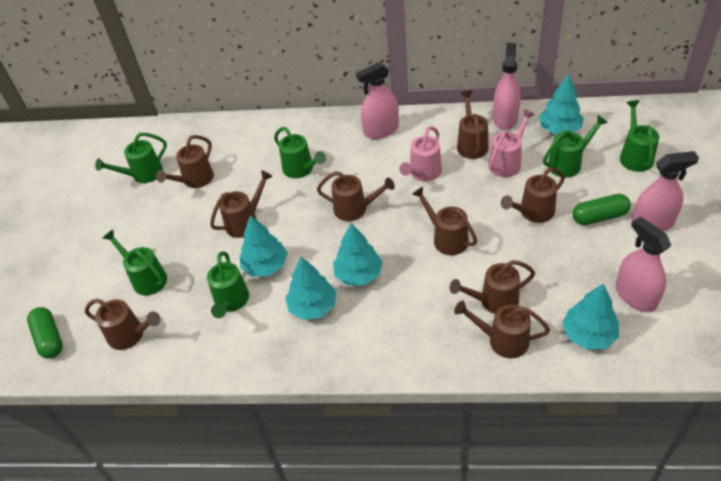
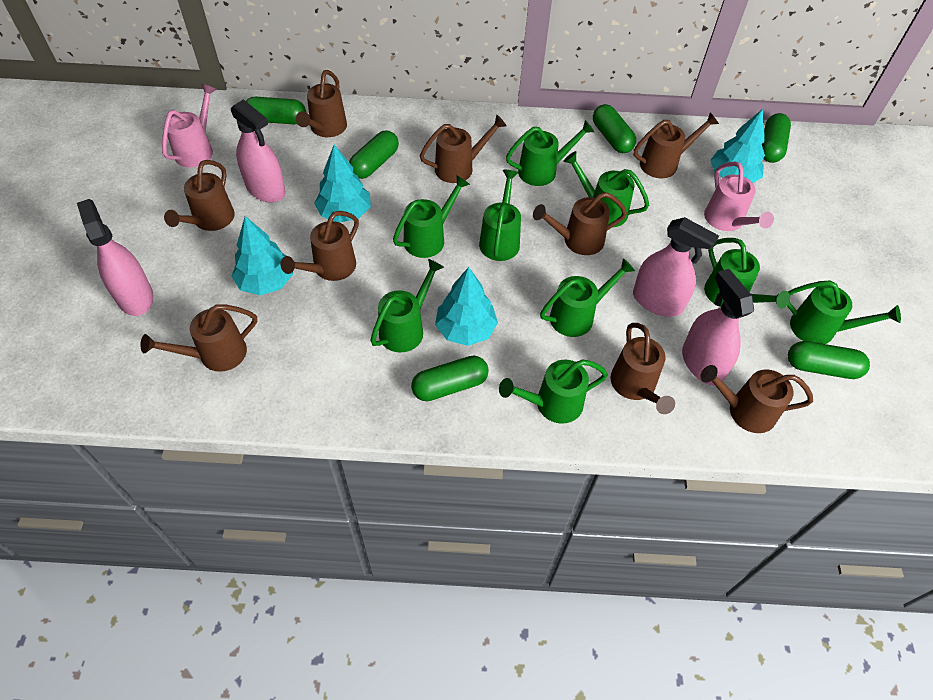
green capsule: [27,307,63,359] [572,194,631,225] = 2 -> [246,97,306,124] [349,130,399,179] [411,355,488,401] [593,104,636,153] [762,113,791,163] [788,341,870,379] = 6
green watering can: [95,133,167,183] [103,230,167,296] [207,251,249,318] [274,127,326,178] [543,115,608,178] [620,100,659,172] = 6 -> [370,259,444,353] [393,175,470,258] [479,170,521,261] [499,360,608,424] [506,120,594,186] [540,258,635,337] [563,151,649,227] [704,238,790,309] [787,280,901,344] = 9
turquoise tree: [240,215,288,277] [285,257,336,320] [333,223,383,285] [539,74,584,134] [562,284,619,350] = 5 -> [232,216,293,295] [314,145,371,223] [435,267,498,346] [710,109,765,183] = 4

